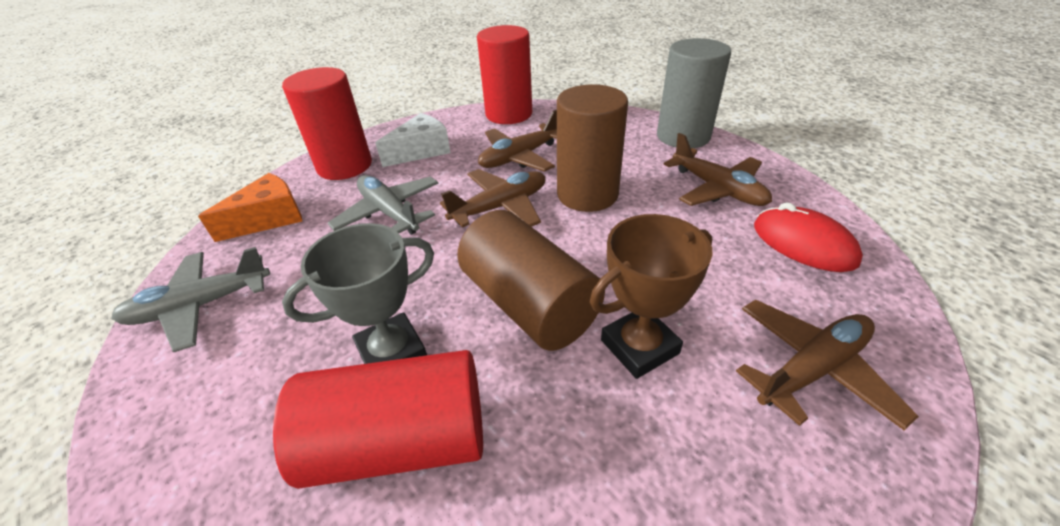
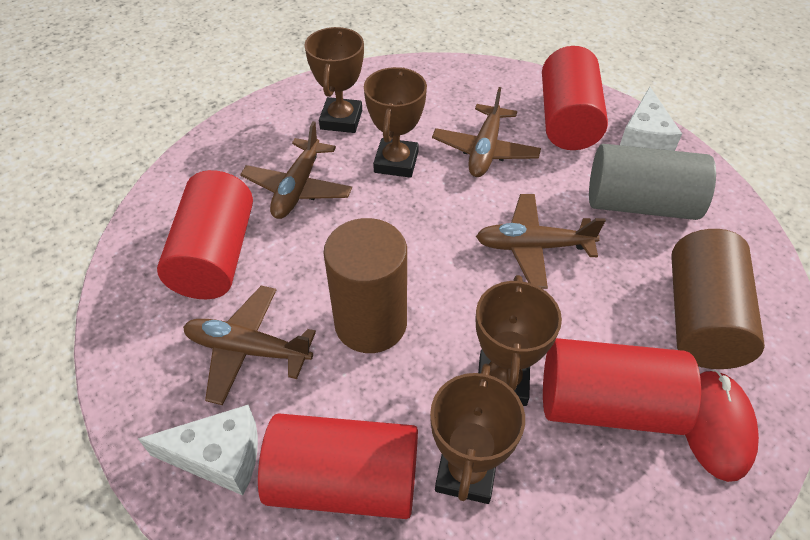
brown trophy: [590,214,712,379] = 1 -> [305,27,364,133] [364,67,427,178] [430,363,525,504] [476,275,562,406] = 4
grey plane: [111,247,270,352] [328,175,439,235] = 2 -> none = 0
grey trophy: [282,223,434,364] = 1 -> none = 0
orange cheese: [198,173,302,242] = 1 -> none = 0
red cylinder: [273,350,483,489] [282,67,372,180] [477,25,532,124] = 3 -> [157,170,253,299] [258,414,418,519] [542,46,608,150] [543,338,701,435] = 4
white cheese: [375,113,451,167] = 1 -> [138,405,258,495] [620,87,682,151] = 2

